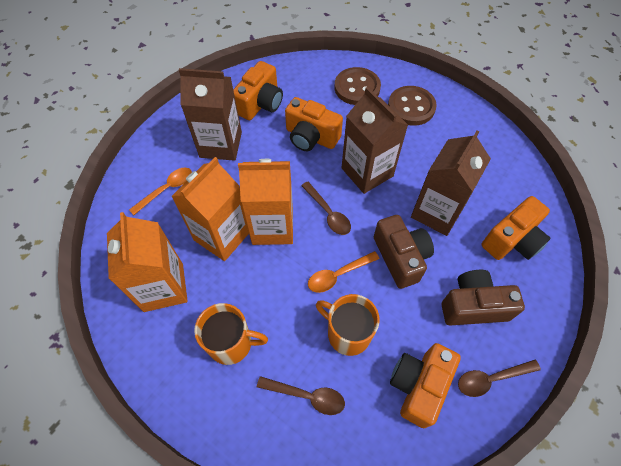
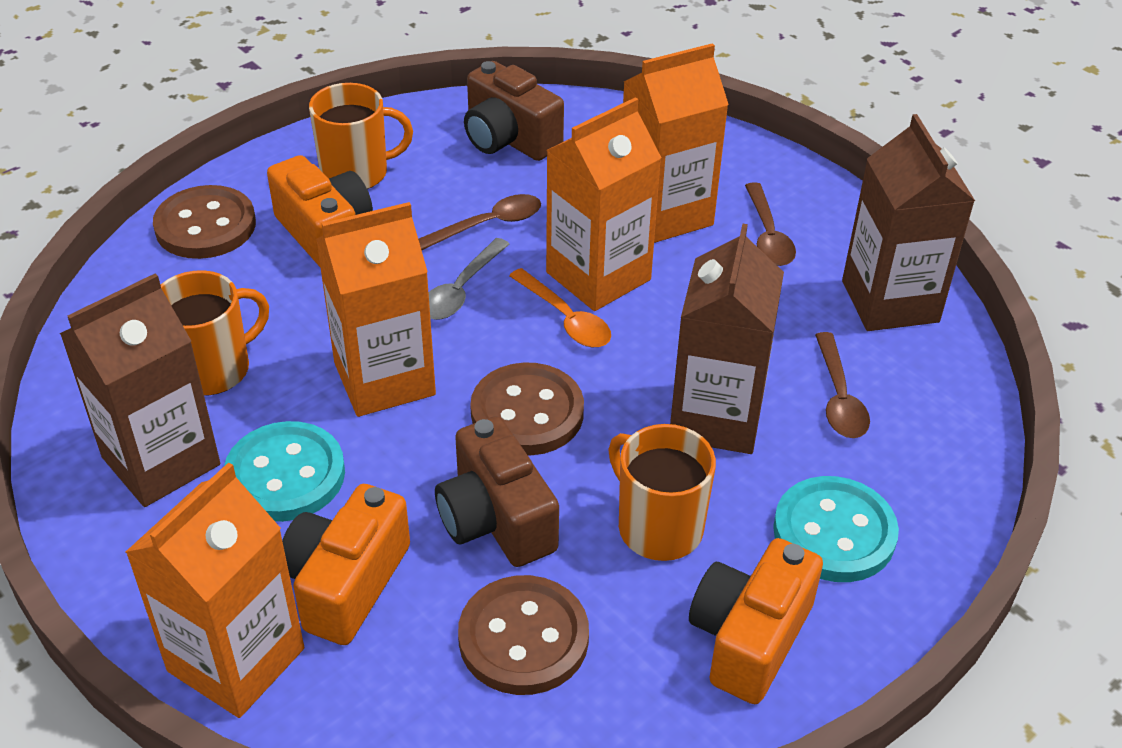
brown button: [334,67,381,105] [388,86,437,126] = 2 -> [153,185,256,259] [458,575,589,695] [470,362,584,455] = 3
grey spoon: none = 0 -> [428,238,509,320] = 1
orange camera: [233,61,283,120] [285,97,343,151] [390,343,461,428] [482,196,551,260] = 4 -> [267,155,373,268] [282,484,410,645] [689,538,823,704] = 3
orange carton: [107,212,188,312] [171,157,249,261] [238,159,293,245] = 3 -> [126,462,304,718] [316,202,436,417] [546,97,661,311] [623,43,729,243] = 4
orange mug: [194,303,268,365] [316,294,380,356] = 2 -> [160,270,269,396] [309,83,413,189] [608,424,716,561] = 3
orange spoon: [129,168,192,215] [308,251,379,293] = 2 -> [509,268,611,347] = 1
turquoise button: none = 0 -> [224,421,345,522] [773,476,899,582] = 2

